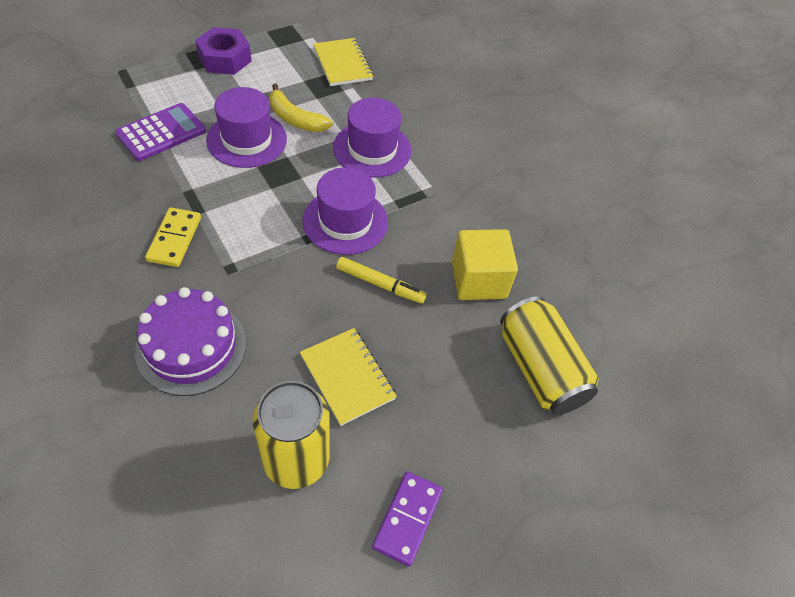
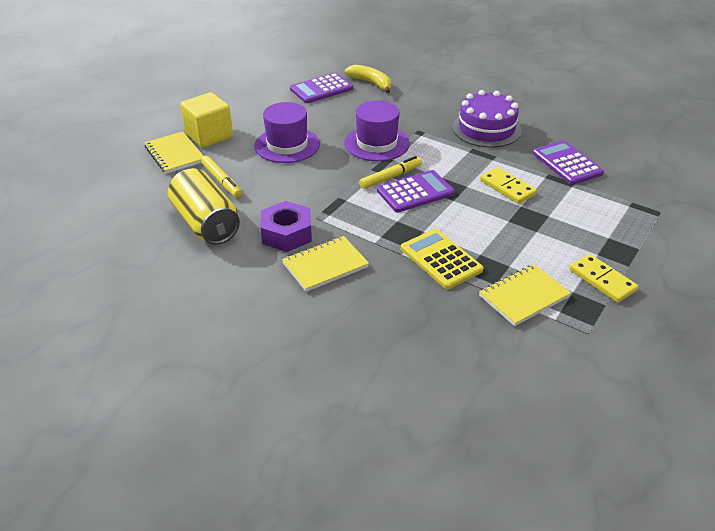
purple calculator: [115,103,206,161] = 1 -> [290,73,353,103] [377,170,455,212] [533,140,604,185] = 3
purple domino: [372,471,443,567] = 1 -> none = 0
purple hat: [206,87,287,168] [302,167,388,255] [333,98,411,178] = 3 -> [254,102,320,163] [344,101,410,161] = 2
yellow calculator: none = 0 -> [401,229,483,289] = 1
yellow can: [253,381,330,489] [500,297,599,415] = 2 -> [168,168,240,244] = 1
yellow domino: [145,207,201,267] = 1 -> [480,167,537,204] [569,254,638,303] = 2
yellow marker: [336,257,427,304] = 1 -> [201,156,242,197] [359,156,422,189] = 2
yellow notebook: [300,328,397,426] [313,38,373,86] = 2 -> [144,131,204,174] [282,236,369,292] [479,264,571,326] = 3

